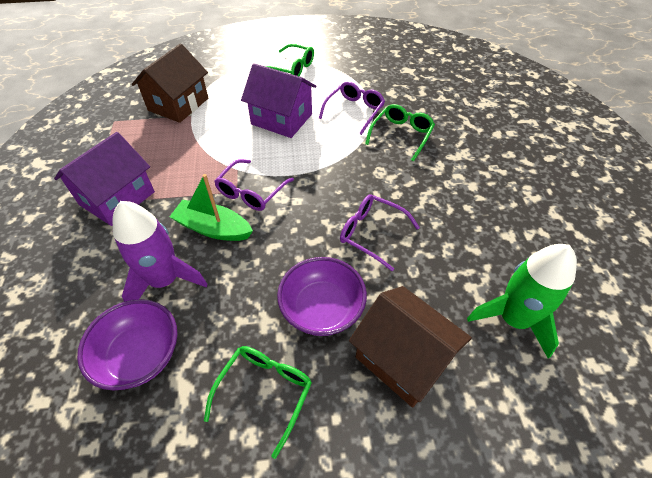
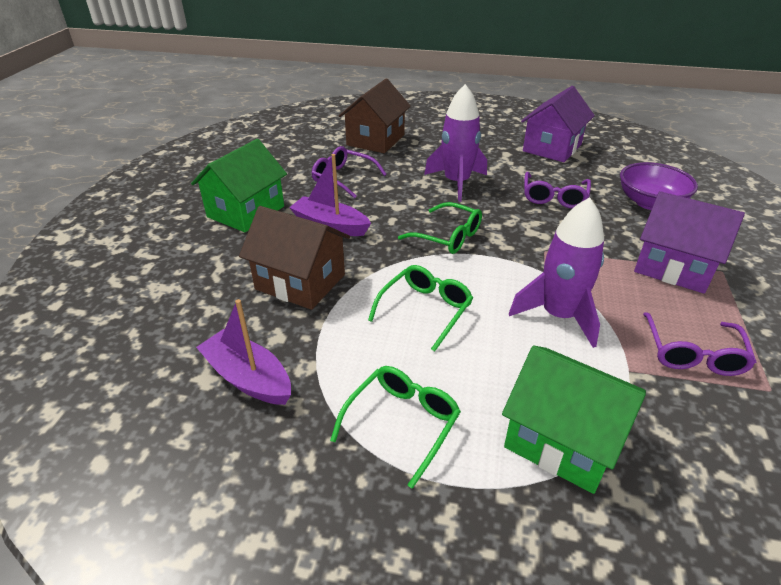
green boat: [169,174,253,241] = 1 -> none = 0
green house: none = 0 -> [191,139,287,232] [502,345,646,494] = 2
green rocket: [467,244,577,359] = 1 -> none = 0
purple boat: none = 0 -> [196,299,291,405] [289,154,371,236] = 2
purple bowl: [77,299,178,391] [277,257,367,336] = 2 -> [620,162,698,210] = 1
purple rocket: [113,201,208,302] = 1 -> [424,84,487,202] [509,197,604,348] = 2

